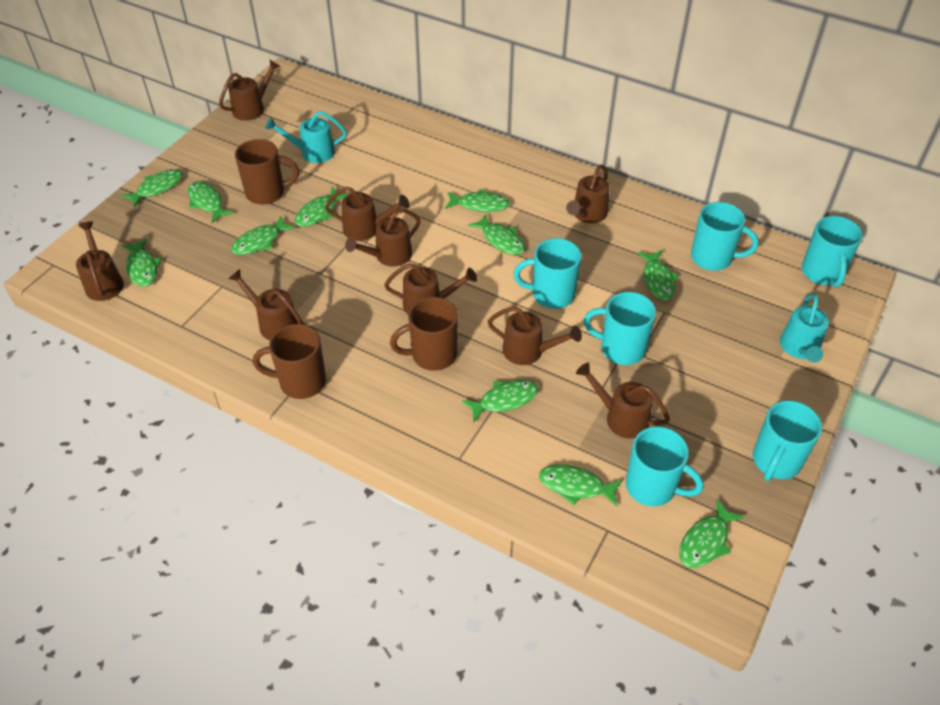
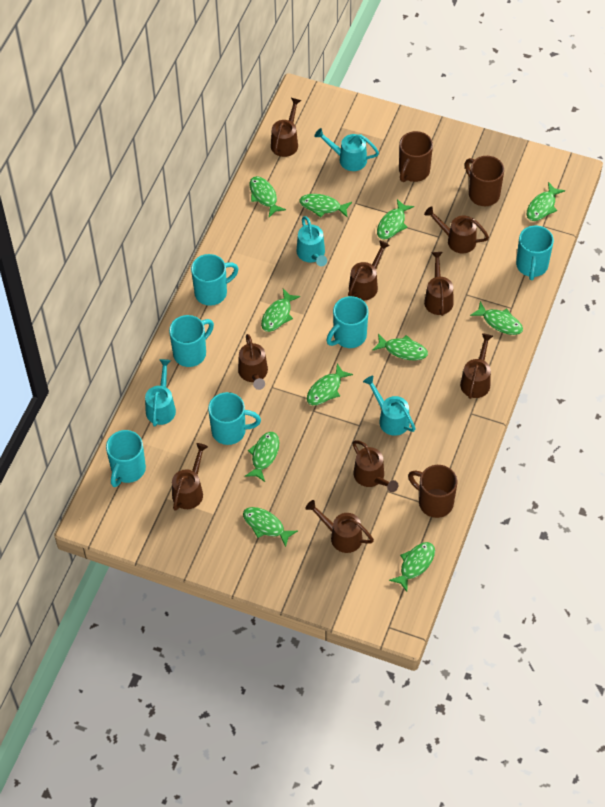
turquoise watering can: [265,111,347,163] [780,293,829,363] = 2 -> [145,359,176,427] [296,216,327,267] [314,128,379,171] [363,376,416,436] = 4

